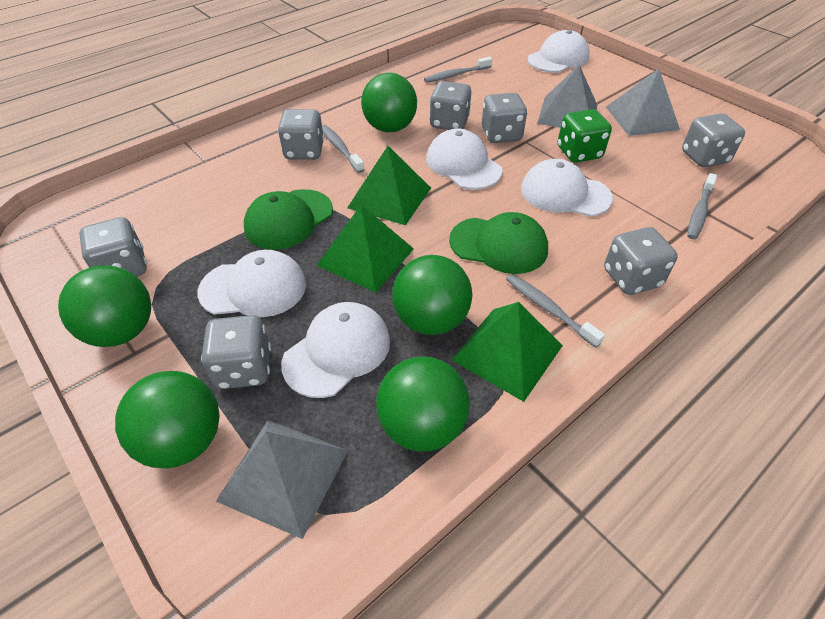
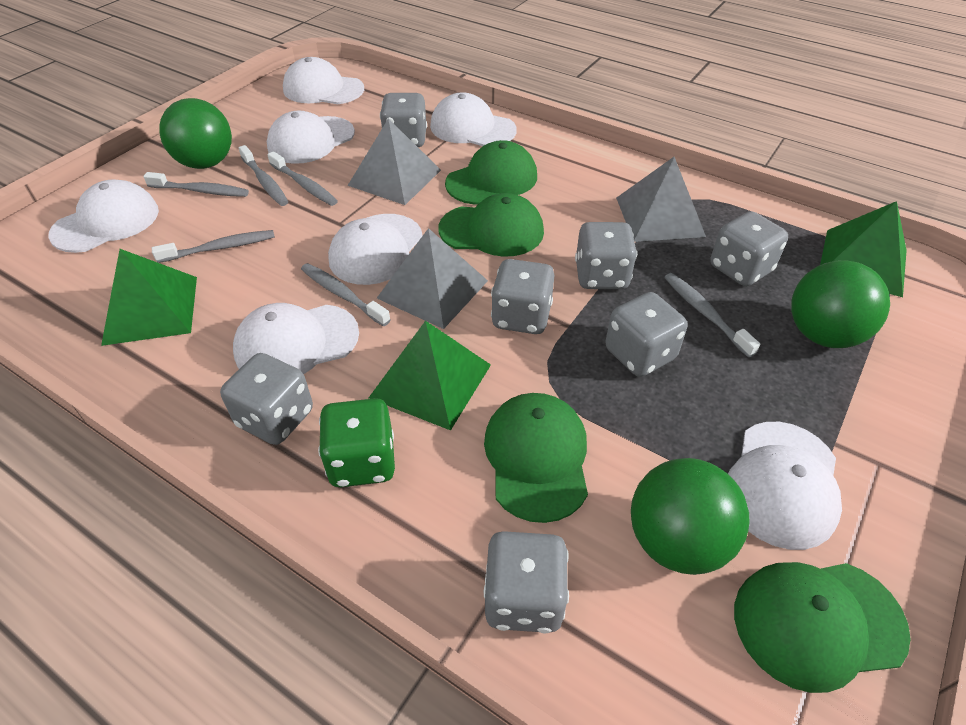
green ball: [58,265,151,347] [115,371,220,468] [361,73,417,132] [376,357,470,452] [392,255,473,335] = 5 -> [159,98,232,169] [631,458,749,575] [791,260,890,348] = 3
green cap: [244,189,333,250] [449,212,548,274] = 2 -> [438,193,544,257] [445,140,537,205] [484,393,588,523] [734,562,911,693] = 4
grey toothbrush: [322,125,365,173] [424,57,492,83] [506,274,605,348] [687,173,717,239] = 4 -> [143,172,249,197] [152,230,275,263] [238,145,288,206] [267,151,338,206] [301,263,390,326] [664,273,760,358] = 6
white cap: [197,250,306,317] [281,302,390,398] [426,128,503,190] [521,159,613,217] [527,30,589,73] = 5 -> [48,179,159,253] [233,303,359,374] [267,111,355,164] [283,57,364,104] [328,214,422,285] [430,93,517,146] [728,422,842,550] = 7

